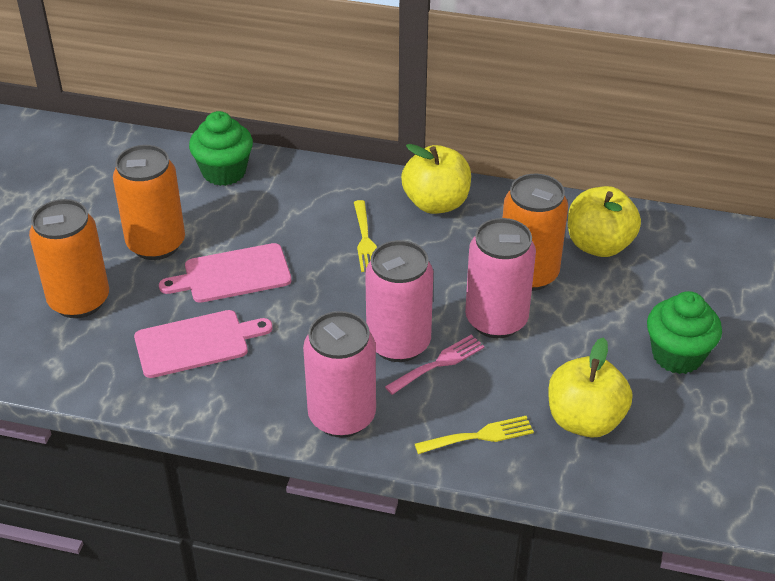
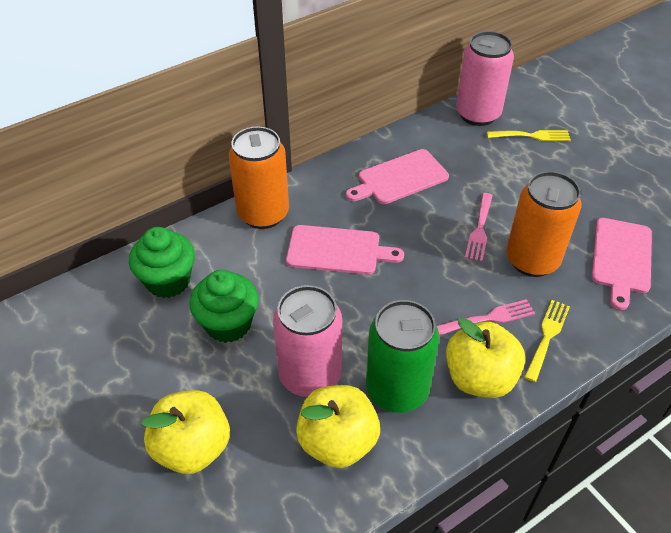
green can: none = 0 -> [366,300,439,413] = 1
orange can: [29,199,109,318] [113,145,185,260] [503,174,568,291] = 3 -> [229,127,289,229] [506,171,581,277] = 2
pink can: [303,311,376,438] [365,240,433,362] [465,218,536,338] = 3 -> [273,285,342,397] [456,31,514,126] = 2
pink cutting board: [134,310,273,378] [159,243,291,303] = 2 -> [286,225,404,275] [346,149,449,204] [591,218,652,310] = 3
pink fork: [385,334,485,395] = 1 -> [437,299,535,335] [465,193,493,262] = 2

